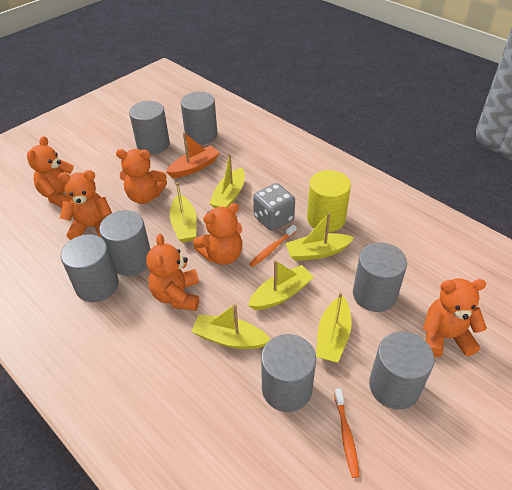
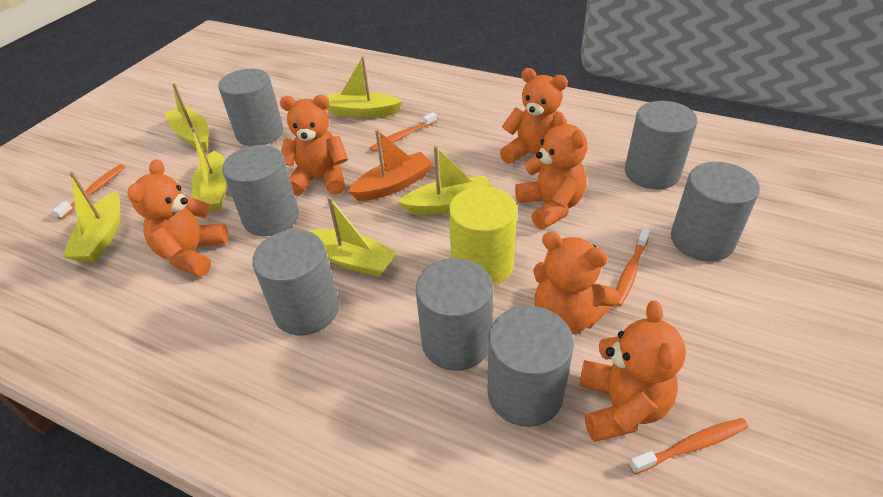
grey dice: [253,183,295,231] = 1 -> none = 0
orange toothbrush: [249,225,297,267] [334,388,360,478] = 2 -> [52,164,125,219] [370,112,437,151] [616,228,650,306] [629,418,748,474] = 4

